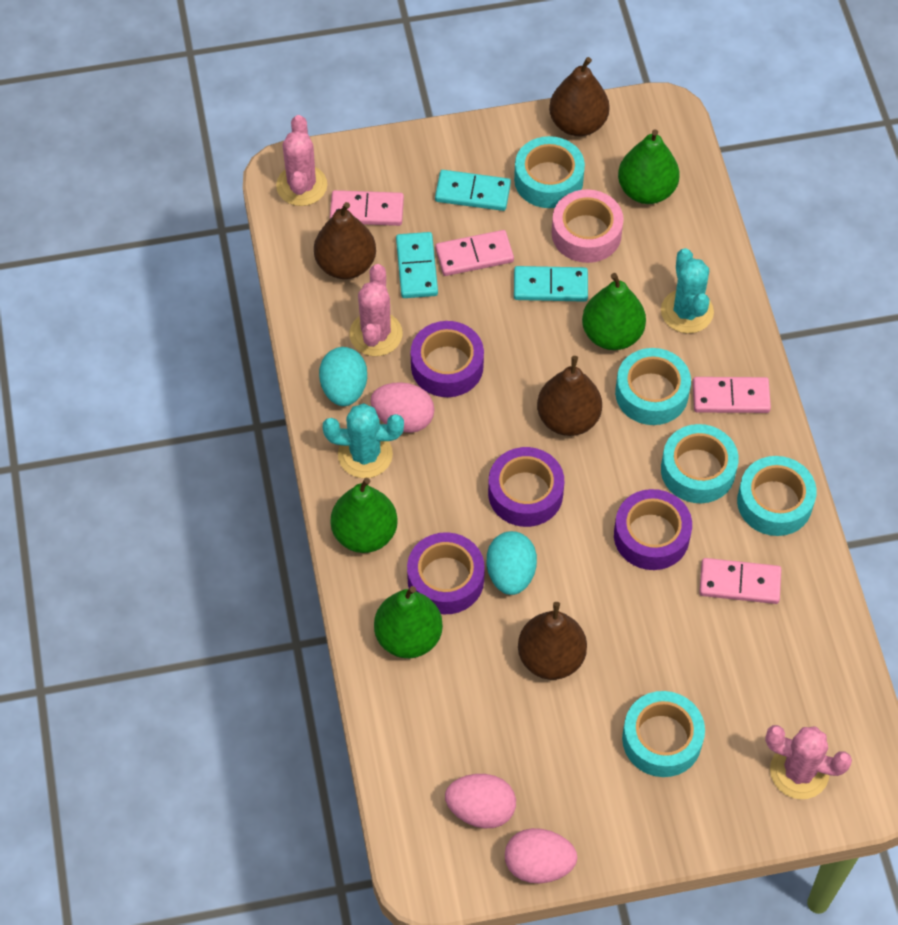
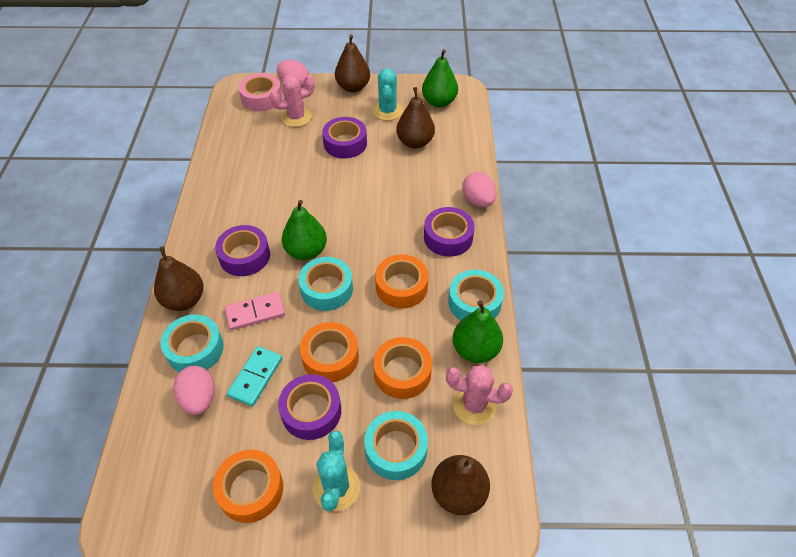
green pear: [331,478,398,553] [374,586,443,658] [582,273,646,350] [618,129,680,204] = 4 -> [282,200,327,260] [422,49,458,107] [453,300,503,363] = 3
orange tape: none = 0 -> [213,450,283,523] [300,322,359,382] [373,337,432,399] [375,255,428,308] = 4
pink cactus: [276,115,327,206] [349,264,402,356] [765,725,852,799] = 3 -> [269,75,315,127] [446,365,513,425] = 2
pink domino: [330,190,404,226] [435,230,514,276] [693,377,771,413] [699,558,781,604] = 4 -> [225,292,285,330] = 1
turquoise domino: [396,232,438,298] [435,170,511,211] [514,266,588,302] = 3 -> [227,346,282,407] = 1
turquoise egg: [319,347,367,406] [487,531,537,595] = 2 -> none = 0
turquoise tape: [514,136,585,208] [615,348,691,425] [622,691,705,777] [661,424,739,503] [737,456,817,536] = 5 -> [160,314,224,372] [298,257,353,311] [364,411,428,480] [448,270,504,321] = 4

